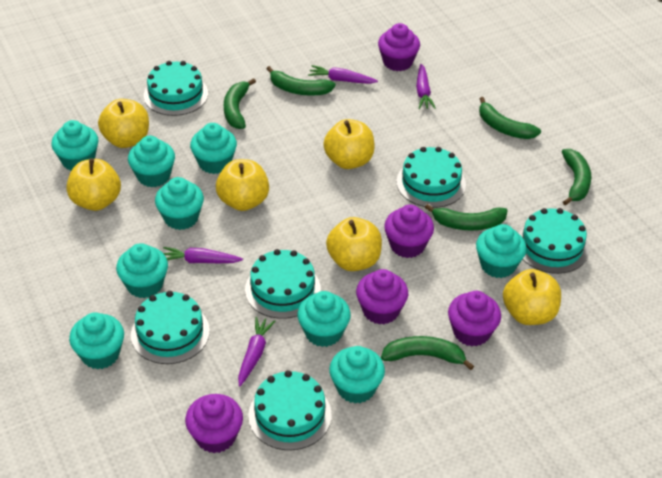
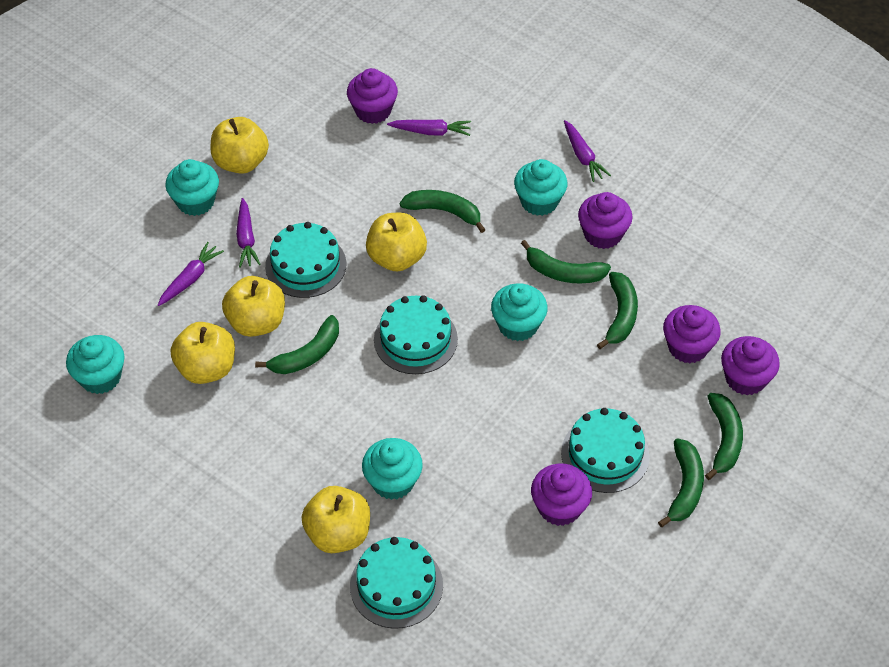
turquoise cake: [131,291,210,364] [144,61,208,116] [245,249,321,319] [248,370,332,450] [396,147,466,208] [519,208,589,274] = 6 -> [265,222,346,298] [350,537,443,629] [374,295,458,374] [561,408,650,493] = 4
turquoise cupcake: [51,120,98,171] [69,312,124,369] [116,243,168,298] [128,136,175,187] [155,177,204,230] [190,123,237,174] [298,291,351,347] [329,346,385,403] [476,224,527,278] = 9 -> [66,335,124,394] [165,159,219,216] [362,438,423,500] [491,283,548,341] [514,159,567,216] = 5
yellow apple: [66,158,121,211] [98,99,149,148] [216,159,269,211] [323,119,375,169] [326,217,382,271] [503,269,561,325] = 6 -> [171,322,235,384] [210,117,269,174] [222,276,285,337] [302,486,370,553] [366,213,427,272] = 5

